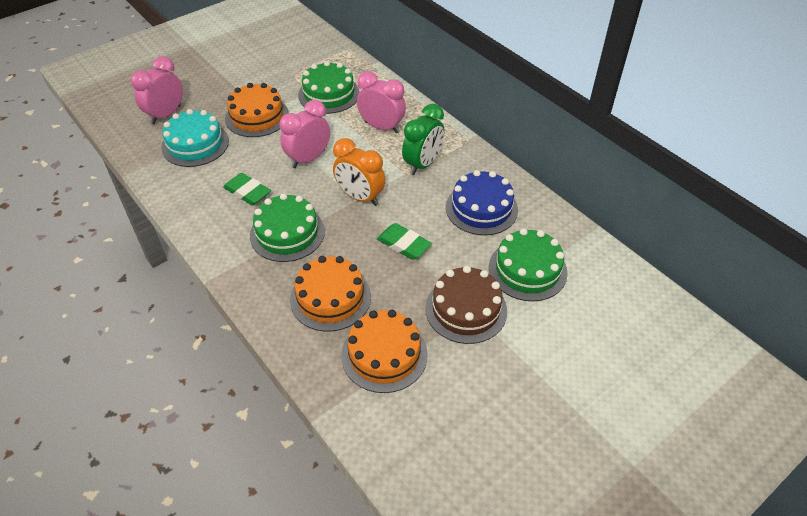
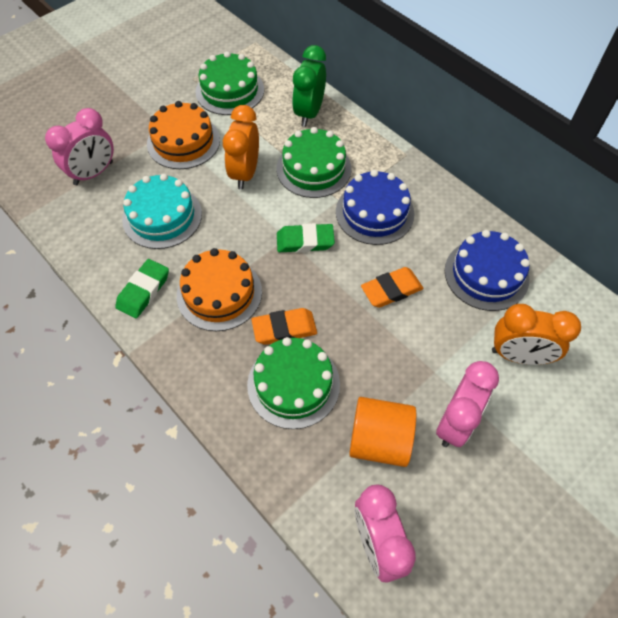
blue cake: [446,170,518,235] = 1 -> [336,170,414,245] [445,230,530,311] = 2
brown cake: [425,266,507,344] = 1 -> none = 0
orange cake: [225,83,289,137] [290,256,371,332] [341,310,428,393] = 3 -> [147,101,220,169] [177,248,262,331] = 2
orange clock: [333,138,386,206] = 1 -> [223,105,259,190] [492,304,581,365] = 2
orange cylinder: none = 0 -> [349,397,416,467] = 1
orange eraser: none = 0 -> [251,308,317,345] [361,267,423,308] = 2

